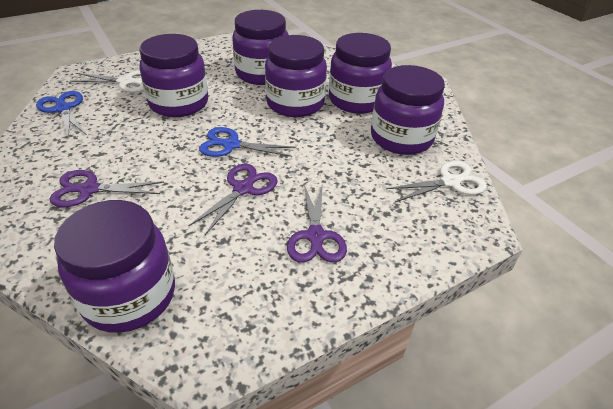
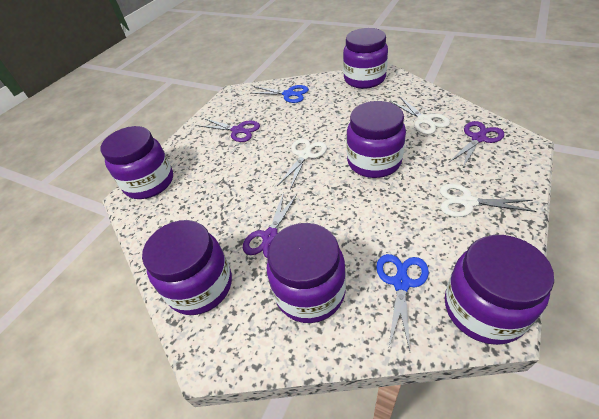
white scissors: [70,70,144,93] [386,161,487,202] = 2 -> [277,139,327,190] [390,96,450,134] [439,184,537,217] = 3

